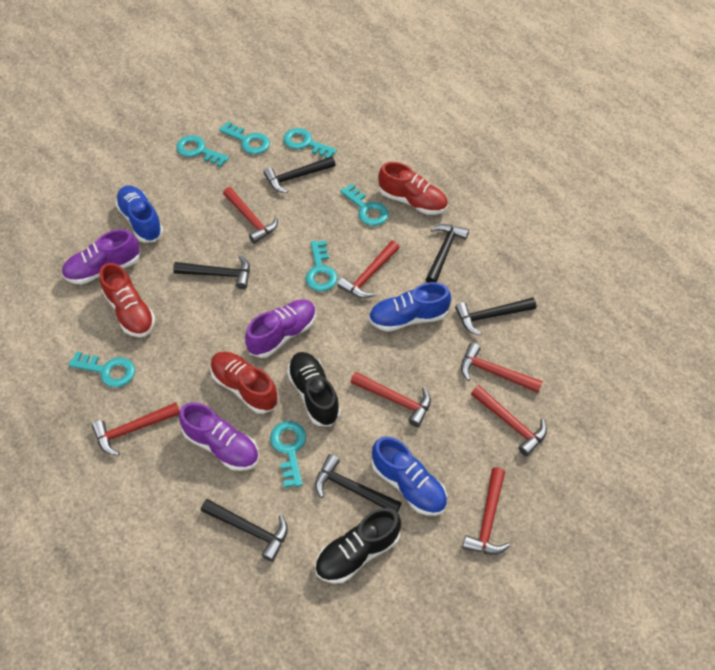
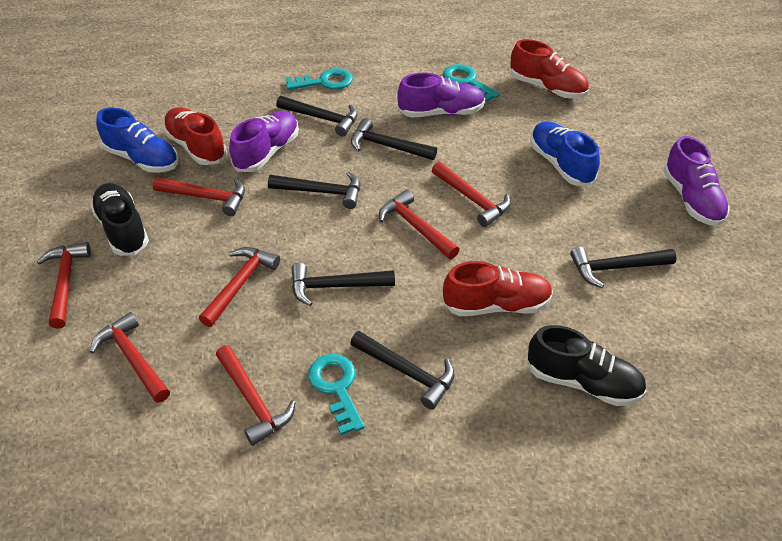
blue shoe: [115,186,163,243] [369,282,451,332] [372,436,447,516] = 3 -> [96,107,178,173] [530,121,600,186] = 2
turquoise key: [69,351,135,387] [176,135,229,167] [219,121,270,154] [270,421,306,488] [283,128,337,158] [305,240,338,291] [340,184,389,226] = 7 -> [286,68,353,90] [308,354,365,435] [443,64,500,102] = 3

